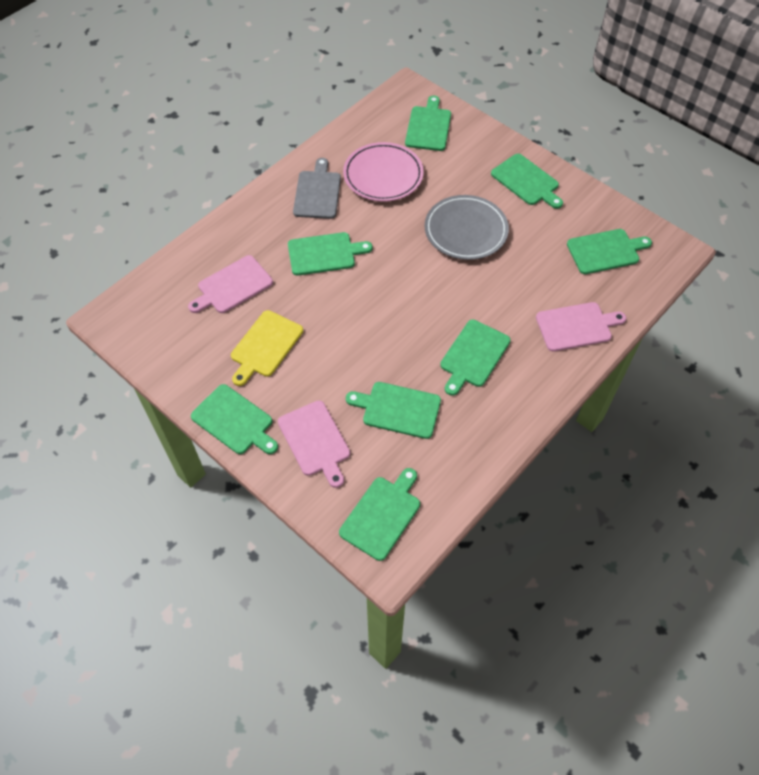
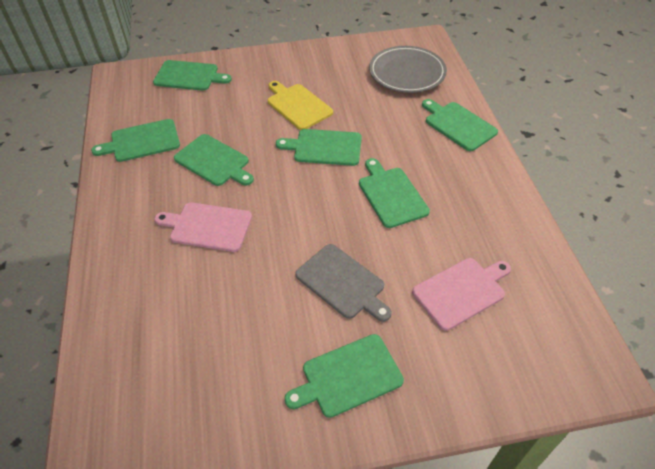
green cutting board: [191,384,278,454] [288,232,372,275] [339,468,420,561] [346,382,441,439] [405,96,451,151] [440,319,511,396] [491,154,563,209] [567,229,652,274] = 8 -> [91,119,180,162] [153,60,232,91] [174,134,254,186] [276,129,362,166] [284,334,404,418] [359,158,430,228] [422,99,498,151] = 7
pink cutting board: [188,255,273,313] [278,400,350,488] [536,302,626,351] = 3 -> [154,202,252,252] [412,258,511,331] = 2
pink plate: [343,142,424,202] = 1 -> none = 0

